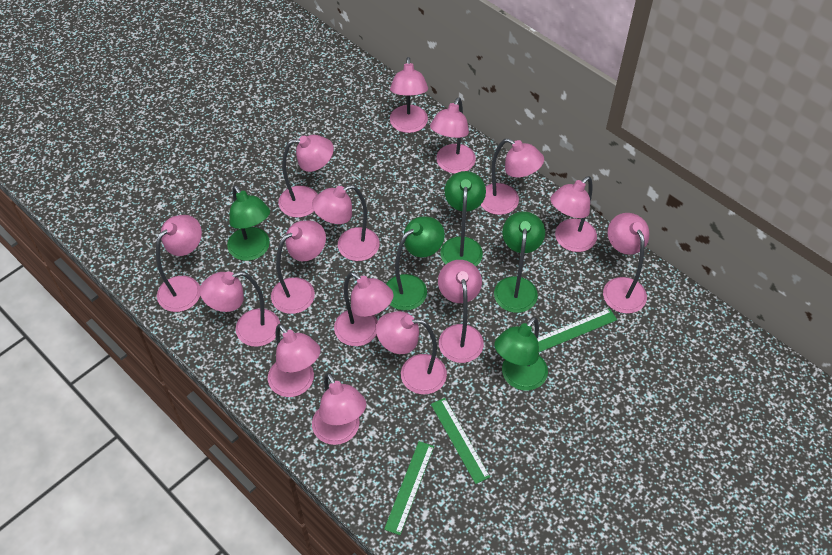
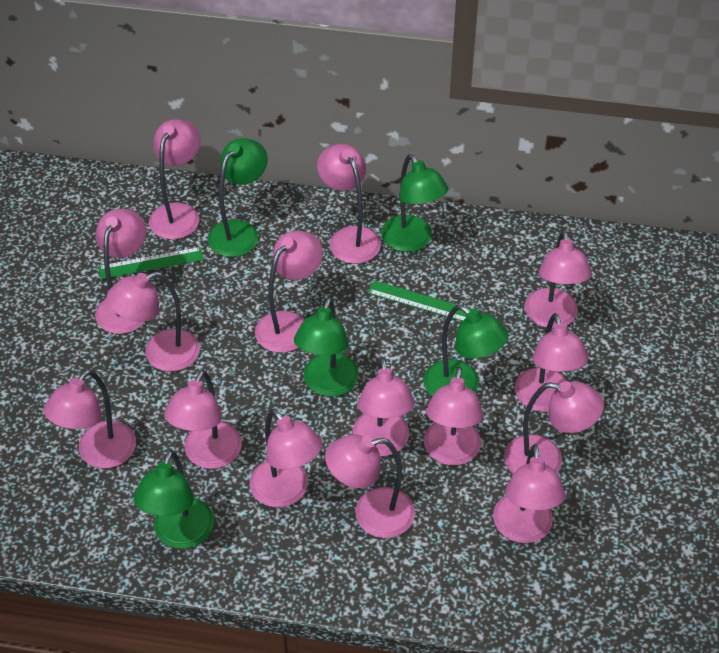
green ruler: [384,441,434,535] [431,398,490,484] [537,308,617,352] = 3 -> [98,247,204,279] [368,280,470,321] = 2

